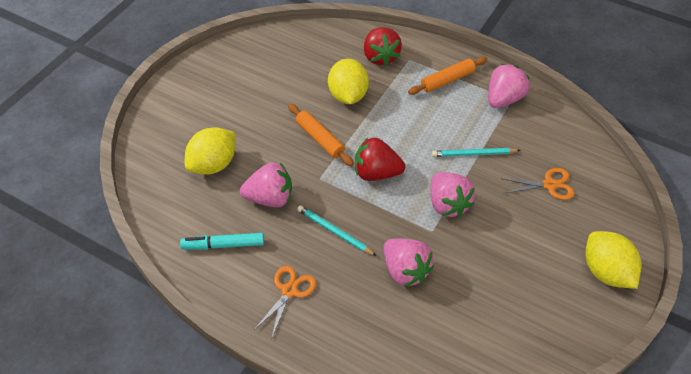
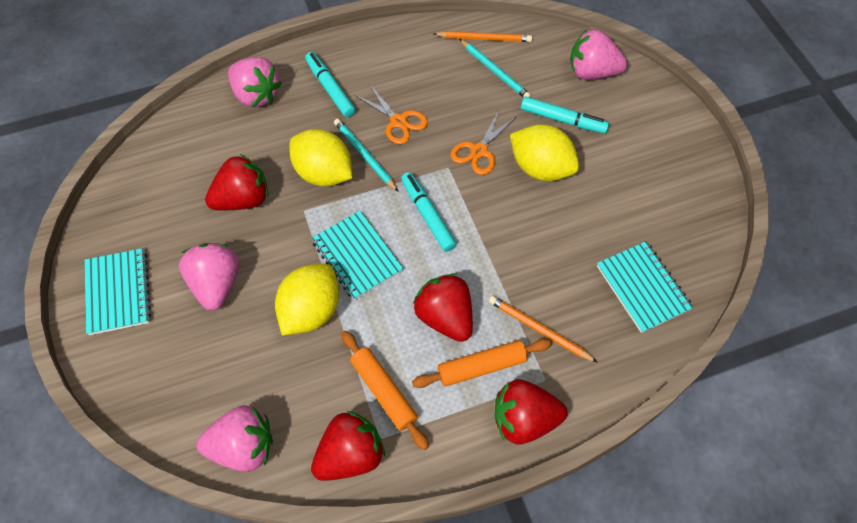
orange pencil: none = 0 -> [433,31,532,42] [489,296,598,363] = 2
red strawberry: [355,137,405,181] [364,27,402,67] = 2 -> [205,154,268,210] [311,411,385,481] [413,273,473,342] [494,379,568,444] = 4
turquoise marker: [180,233,264,250] = 1 -> [305,52,355,117] [401,172,456,252] [521,97,609,134] = 3
turquoise notebook: none = 0 -> [84,248,151,335] [311,211,403,300] [597,241,693,333] = 3

